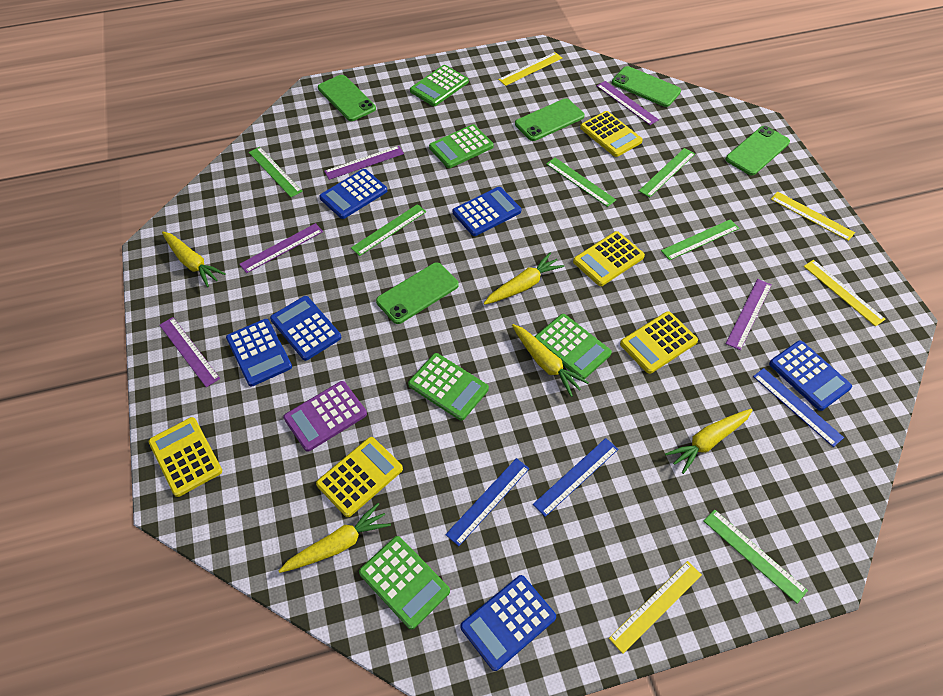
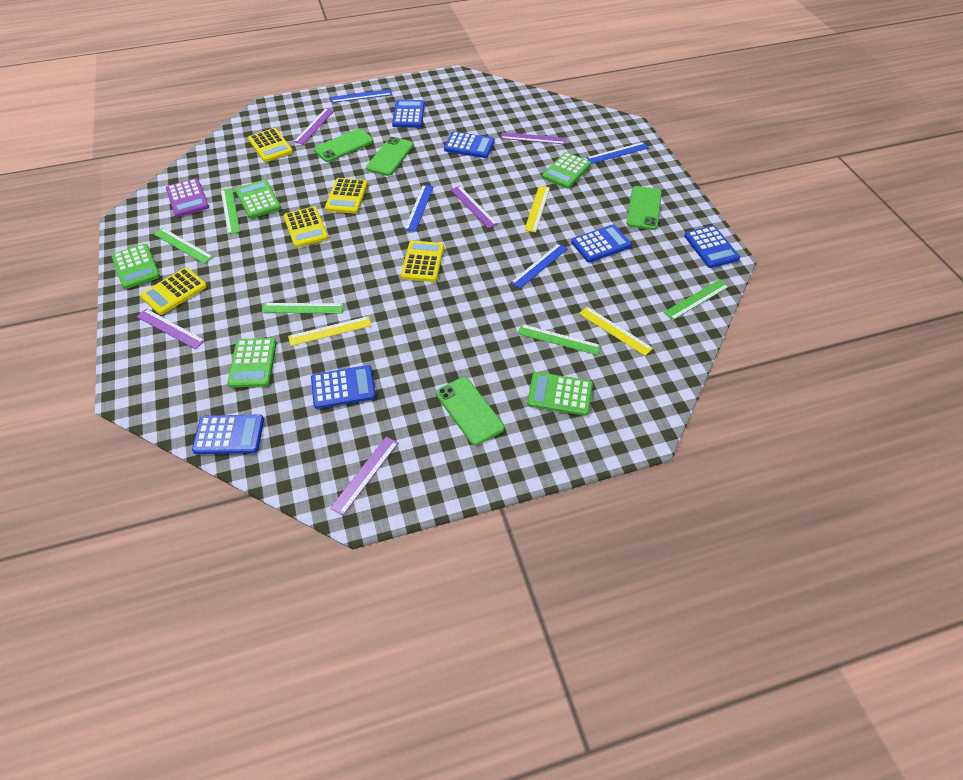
blue ruler: [445,458,530,546] [533,438,618,517] [753,368,844,447] = 3 -> [331,89,392,103] [404,185,434,232] [510,243,568,288] [587,142,649,164] = 4
green phone: [318,75,376,121] [376,263,459,324] [515,98,585,141] [612,66,681,107] [726,126,790,175] = 5 -> [314,128,374,162] [366,137,414,176] [436,377,504,445] [627,186,662,230] = 4
green ruler: [249,147,302,197] [351,204,426,256] [546,158,616,207] [639,148,695,198] [661,219,739,260] [704,509,808,603] = 6 -> [154,228,213,264] [221,188,240,234] [262,303,344,313] [517,324,601,355] [664,279,729,320] = 5
yellow carrot: [162,232,226,287] [279,503,391,573] [484,253,564,305] [512,324,589,397] [665,409,752,474] = 5 -> none = 0
yellow ruler: [498,52,562,86] [609,561,702,654] [771,192,855,241] [803,260,886,327] = 4 -> [288,316,372,346] [524,186,550,232] [579,307,653,356] = 3

